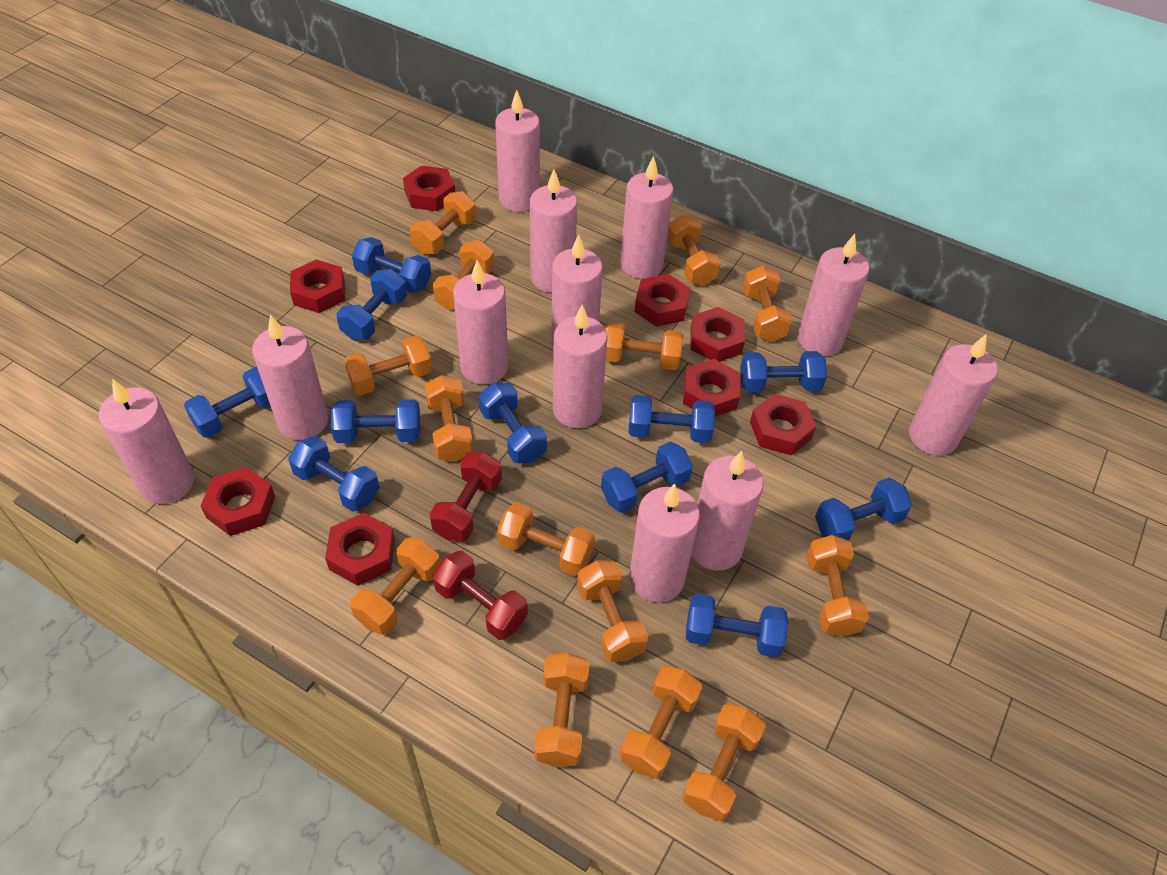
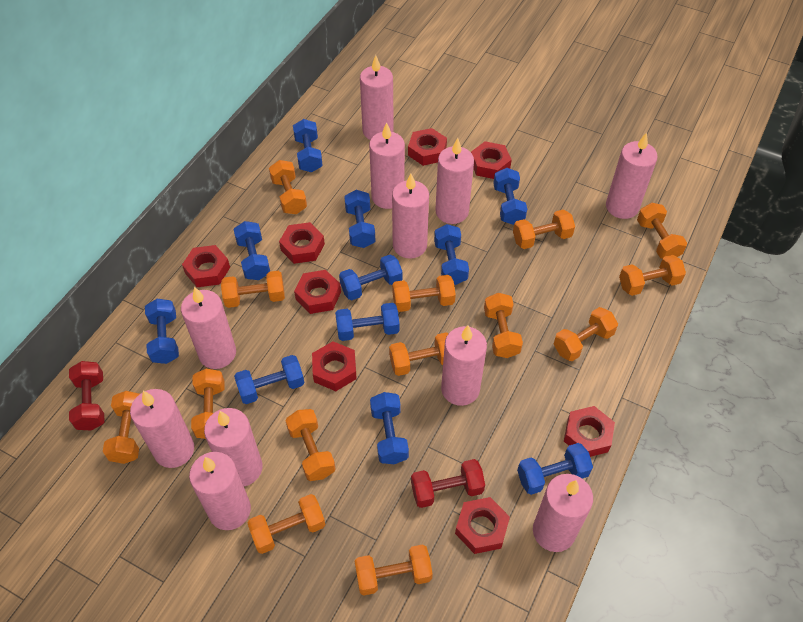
pink candle: [99,379,194,504] [252,315,328,440] [453,260,508,385] [495,90,540,212] [530,170,577,293] [551,234,603,347] [553,305,608,428] [620,156,673,279] [629,484,700,603] [691,451,764,571] [798,234,869,356] [909,335,998,456] = 12 -> [130,389,194,468] [181,287,236,369] [189,452,251,530] [204,408,263,486] [360,55,394,140] [369,122,405,209] [392,174,429,259] [435,138,474,224] [441,326,487,406] [533,474,593,552] [606,133,658,219] = 11

